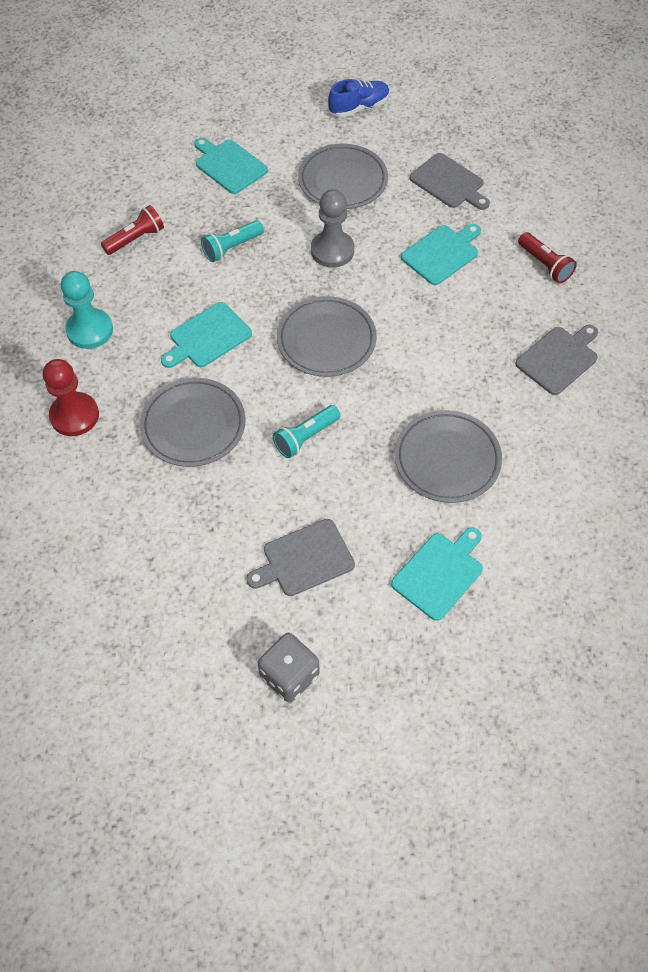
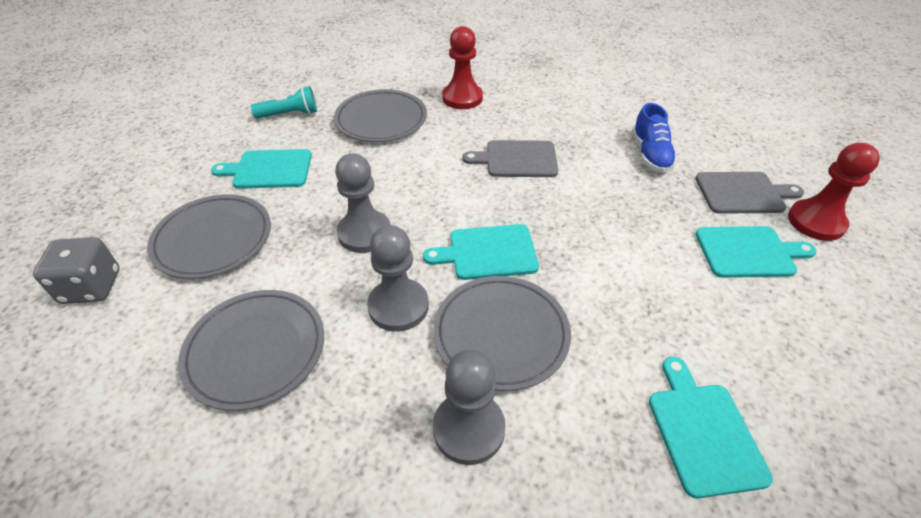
grey cutting board: [246,519,355,596] [409,153,490,210] [515,325,598,395] = 3 -> [463,140,558,177] [695,172,804,214] = 2
grey pawn: [311,189,354,268] = 1 -> [335,153,391,253] [367,225,429,332] [433,350,506,465] = 3
red flashlight: [101,205,164,255] [518,232,577,283] = 2 -> none = 0
red pawn: [43,359,99,436] = 1 -> [442,26,483,109] [788,143,880,241] = 2
turquoise flashlight: [201,220,264,262] [273,405,340,458] = 2 -> [251,86,317,119] = 1
turquoise pawn: [61,271,113,349] = 1 -> none = 0

